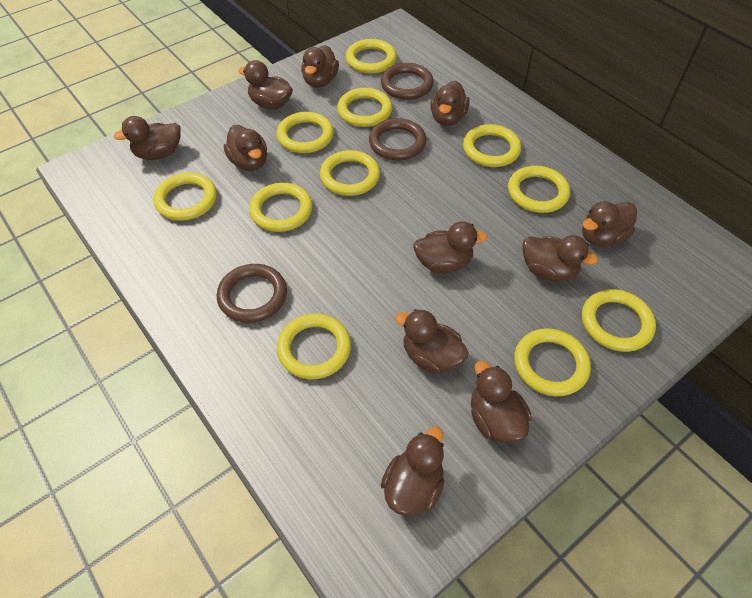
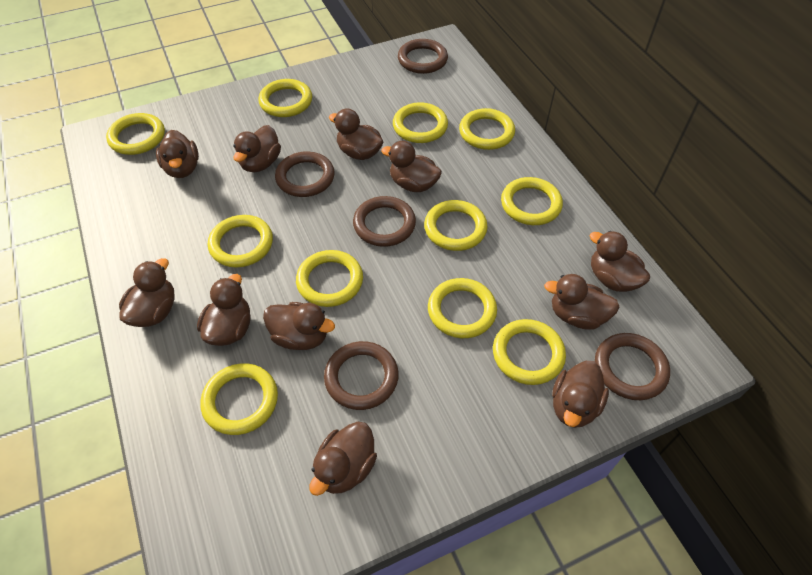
brown ring: [217,264,287,323] [369,118,427,160] [381,63,434,100] = 3 -> [275,151,335,197] [324,341,399,410] [353,196,416,247] [398,39,448,74] [595,333,670,400] = 5

